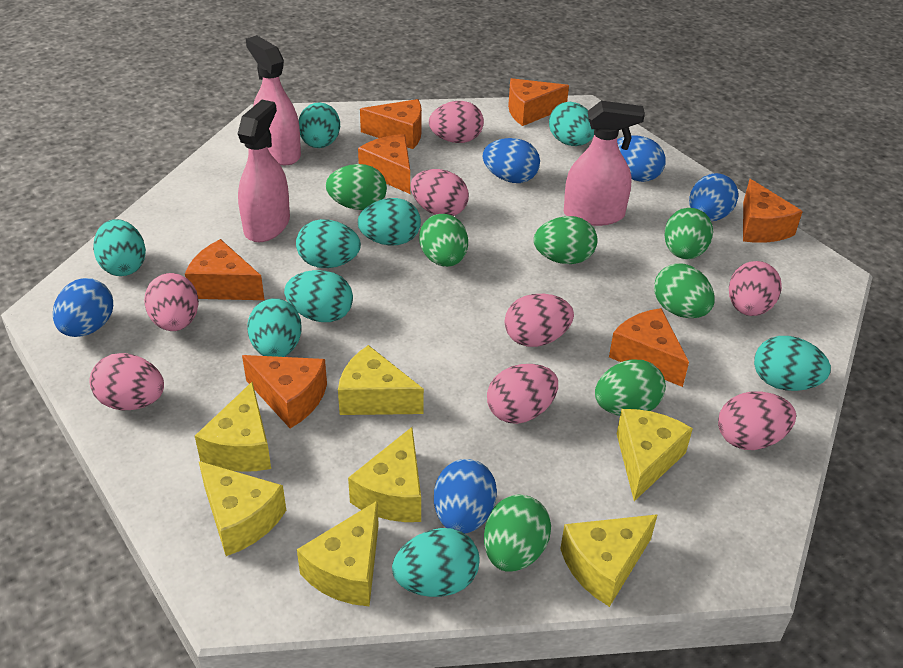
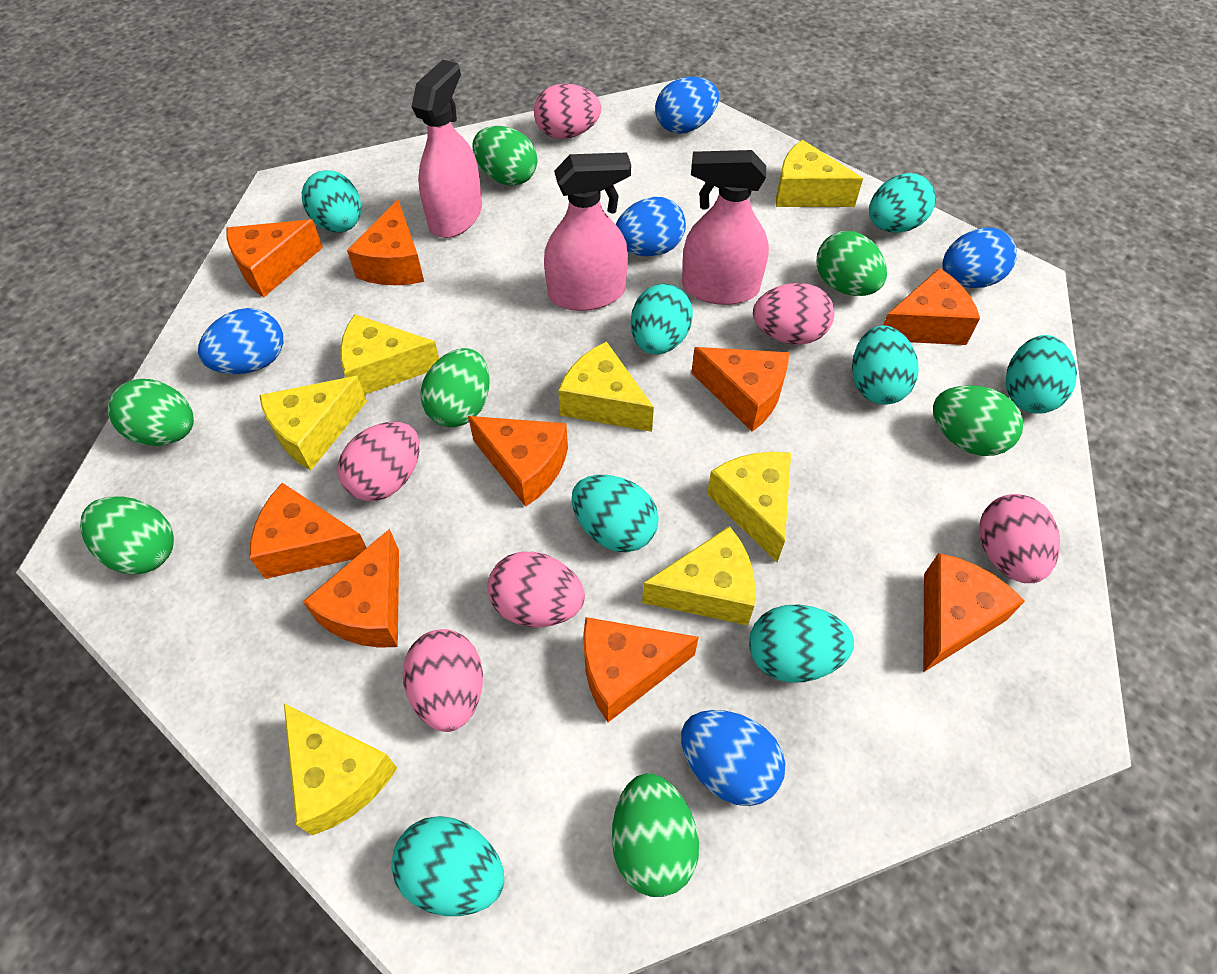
orange cheese: [185,239,264,300] [242,355,327,428] [358,134,410,194] [360,99,422,149] [508,78,569,126] [609,308,689,387] [743,179,803,243] = 7 -> [226,219,323,297] [249,483,367,579] [303,529,399,648] [347,200,424,285] [468,416,568,507] [583,617,699,722] [691,347,789,432] [883,268,980,345] [923,553,1025,672] = 9
pink egg: [89,353,164,410] [144,273,199,331] [411,169,468,216] [429,101,484,143] [487,364,558,424] [504,294,574,347] [718,391,796,450] [729,261,782,316] = 8 -> [338,422,420,501] [403,629,483,732] [488,552,585,627] [534,83,601,139] [753,283,834,345] [979,494,1060,583] = 6
turquoise egg: [93,219,146,276] [247,298,302,357] [284,270,353,322] [296,219,361,268] [298,102,340,148] [358,198,421,246] [392,528,480,597] [549,102,594,146] [754,336,831,391] = 9 -> [302,170,361,233] [391,816,504,916] [571,475,659,552] [631,283,693,355] [749,604,854,683] [852,325,919,405] [869,173,936,233] [1006,335,1077,414] = 8

